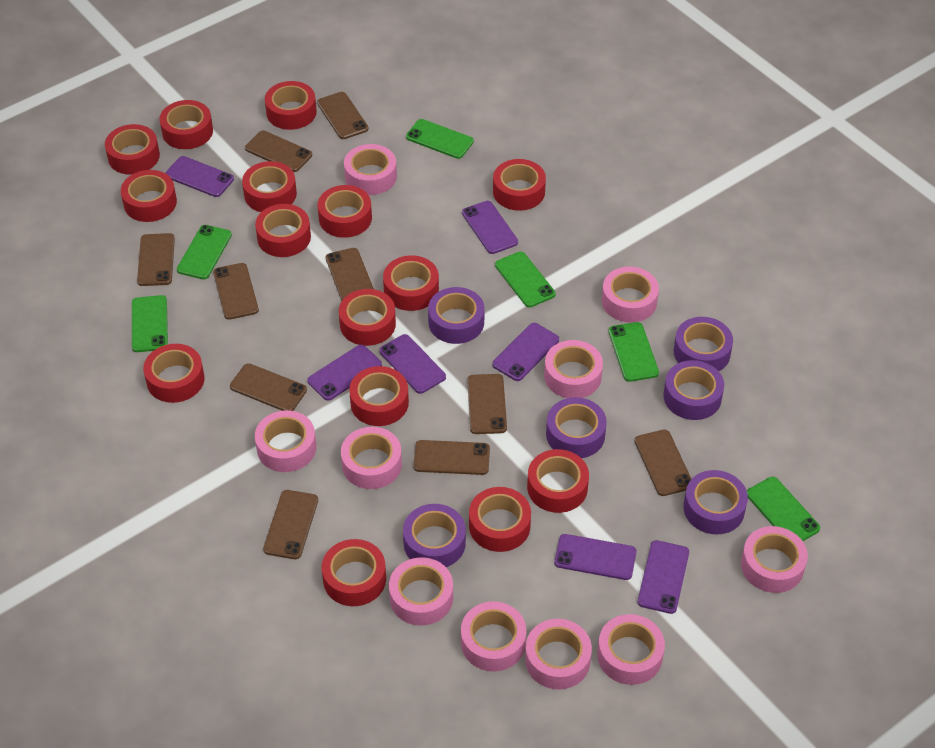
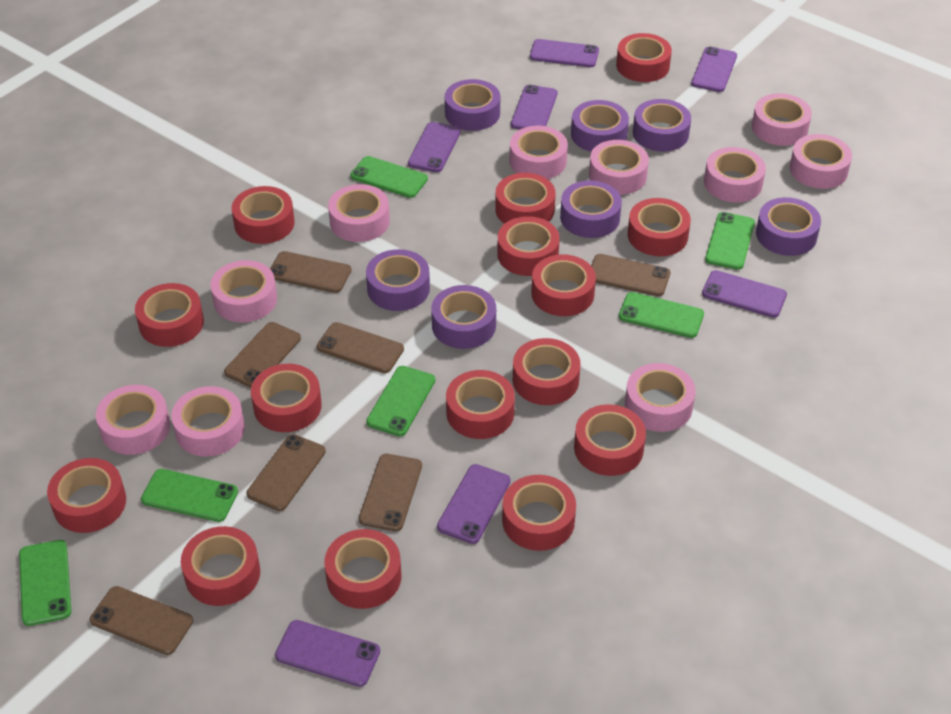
brown phone: [137,233,175,286] [213,263,259,320] [230,363,307,411] [245,131,312,172] [263,490,318,559] [317,92,369,139] [326,248,374,301] [413,440,490,475] [467,374,507,434] [635,429,691,496] = 10 -> [90,586,193,655] [224,322,301,388] [246,434,326,511] [270,251,351,293] [317,322,404,373] [359,454,422,531] [591,254,670,296] = 7
purple tape: [403,504,466,567] [428,287,485,344] [546,397,607,458] [664,360,724,420] [674,317,733,371] [683,470,748,534] = 6 -> [366,249,430,311] [431,285,496,349] [445,79,500,131] [560,180,622,238] [571,100,629,152] [633,99,691,152] [756,197,821,256] = 7

